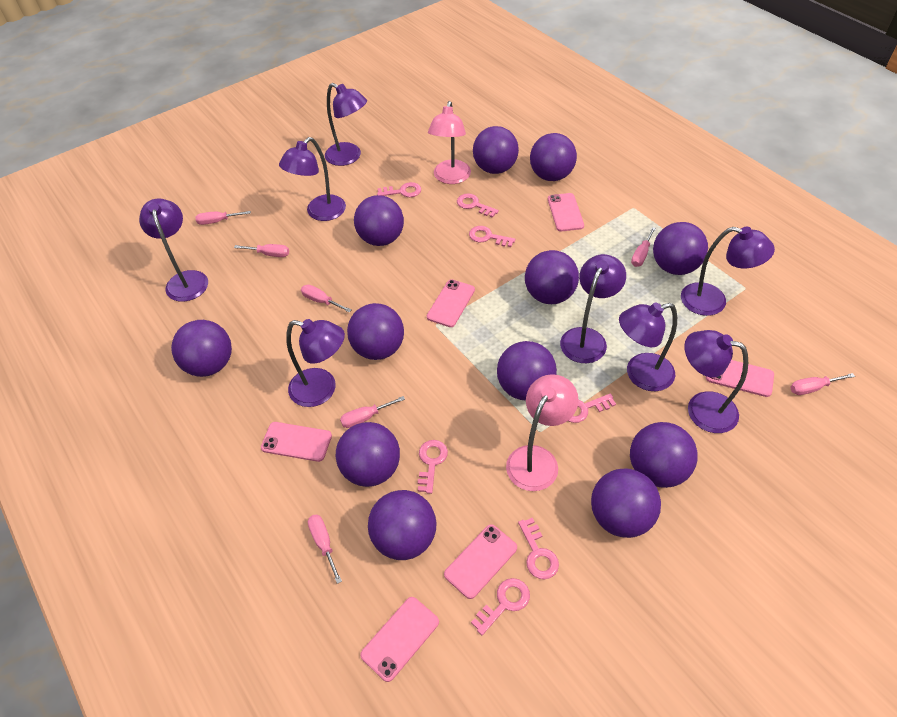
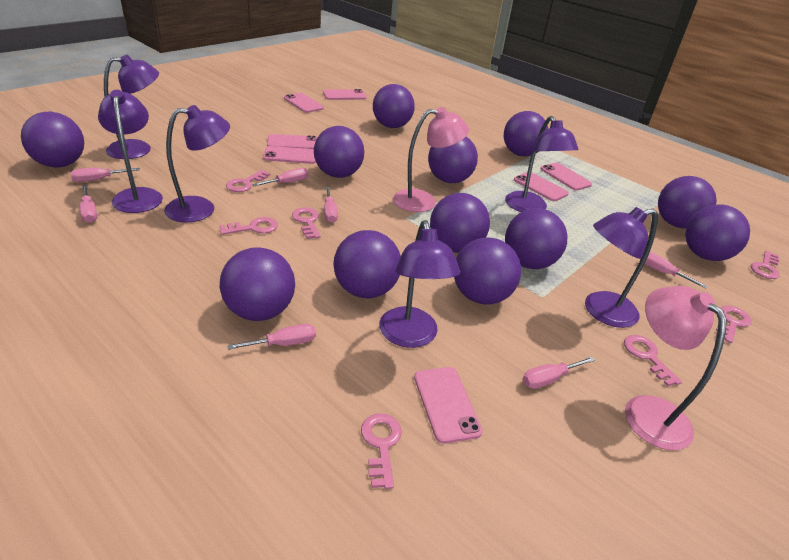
pink phone: [261,422,332,462] [360,597,439,682] [427,279,475,327] [444,524,517,599] [548,193,584,231] [706,360,774,397] = 6 -> [263,146,316,164] [267,134,318,149] [284,93,324,113] [323,89,367,100] [414,367,483,444] [514,172,569,201] [540,163,592,191] = 7
purple lamp: [139,198,208,302] [279,137,346,221] [286,319,345,407] [325,83,367,166] [560,254,626,363] [619,302,677,391] [681,227,775,316] [684,330,748,433] = 8 -> [98,90,163,213] [104,55,159,159] [164,105,230,222] [379,220,460,348] [505,116,579,212] [585,207,658,328] = 6

